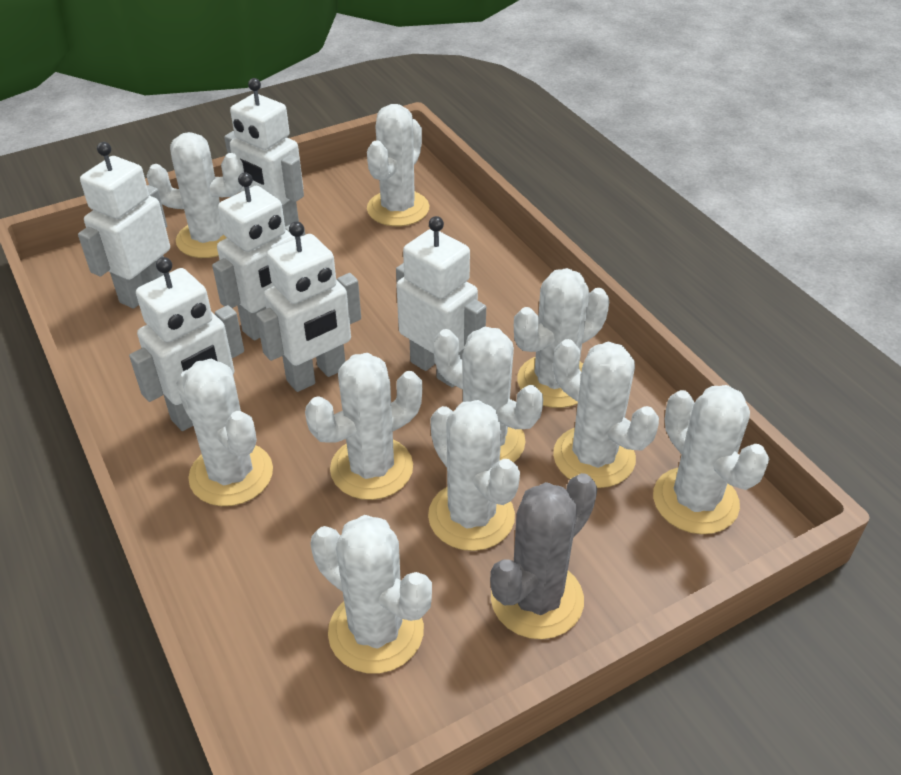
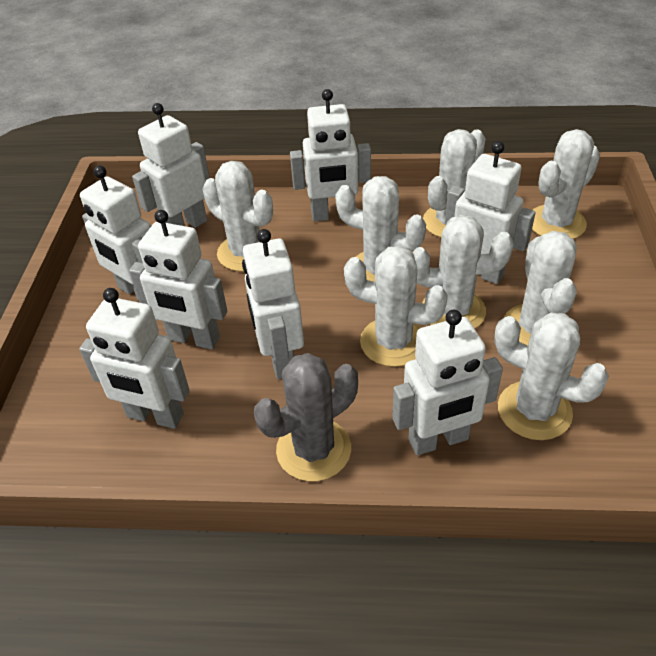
white cactus: [146,132,244,258] [176,359,273,506] [305,353,422,500] [310,515,432,674] [367,104,429,226] [428,400,520,551] [434,327,543,463] [514,268,609,408] [553,339,659,488] [653,385,770,534] = 10 -> [203,161,273,272] [335,176,426,282] [344,246,448,367] [412,214,514,329] [423,129,486,238] [494,313,609,440] [504,231,577,345] [532,129,600,239] = 8
white robot: [78,142,170,309] [129,257,244,431] [212,172,305,340] [224,78,304,227] [256,221,361,392] [396,216,486,387] = 6 -> [79,288,190,429] [80,165,151,300] [129,210,227,349] [132,103,209,228] [242,229,304,379] [290,89,371,221] [392,310,503,455] [445,141,536,284] = 8

